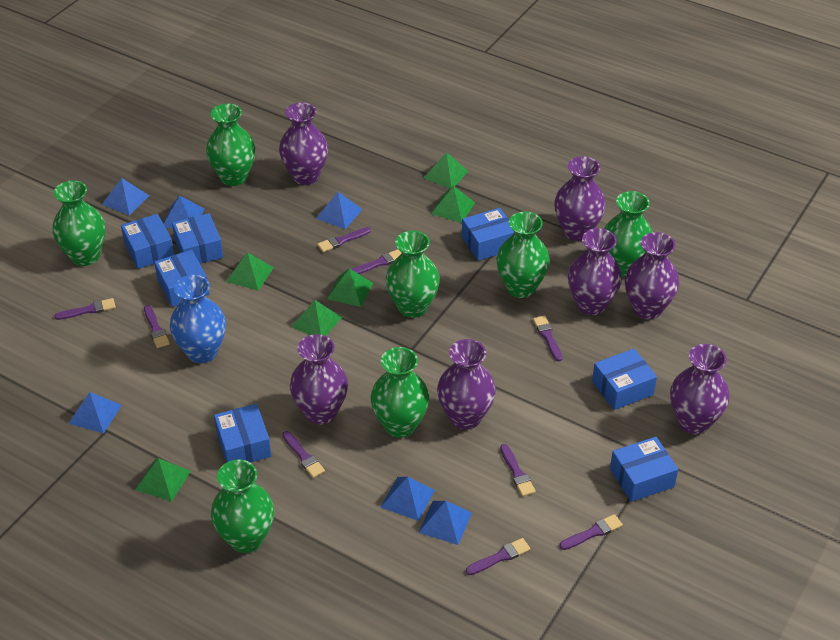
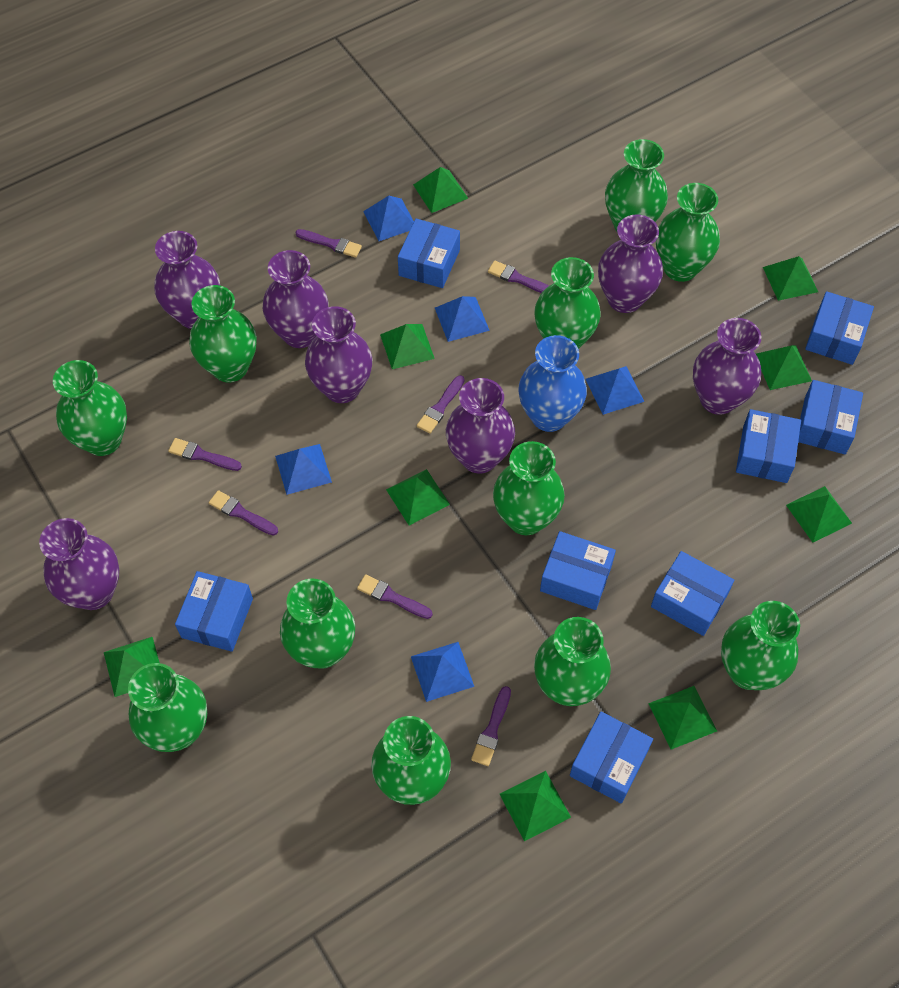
blue box: [121,214,174,269] [154,250,209,307] [172,213,223,264] [214,404,271,463] [462,208,514,261] [592,349,657,410] [610,437,678,502] = 7 -> [175,571,253,652] [398,219,460,288] [540,531,616,610] [570,712,653,804] [651,551,734,636] [736,409,801,483] [798,380,863,454] [805,291,874,365] = 8
blue pyramid: [68,392,122,433] [102,178,149,215] [163,196,204,229] [316,192,363,229] [381,477,435,521] [418,501,472,545] = 6 -> [275,444,332,495] [363,196,414,241] [411,642,474,702] [435,296,490,342] [586,366,645,415] = 5
green pyramid: [135,458,191,502] [226,252,274,291] [291,300,342,336] [327,269,373,307] [424,152,469,189] [431,186,475,223] = 6 -> [104,637,160,697] [380,324,435,369] [386,469,450,526] [413,167,468,213] [500,771,571,841] [648,686,717,749] [756,345,812,390] [763,256,818,301] [786,486,852,542] = 9
green vase: [52,180,106,266] [206,103,255,186] [211,459,274,553] [370,347,429,438] [386,231,440,318] [496,212,550,298] [604,191,653,277] = 7 -> [53,360,127,456] [128,663,207,752] [189,285,257,382] [280,579,355,669] [371,716,451,805] [493,441,565,535] [534,617,611,706] [535,257,601,349] [605,139,668,232] [656,183,720,282] [721,601,800,690] = 11
purple brush: [54,298,116,320] [144,305,170,348] [282,431,325,478] [317,227,371,252] [351,249,401,274] [466,538,530,575] [500,444,536,496] [533,316,563,361] [559,514,623,550] = 9 -> [168,438,242,471] [209,490,278,536] [295,229,362,258] [357,574,433,619] [417,375,465,434] [471,686,511,766] [488,261,549,293] = 7

